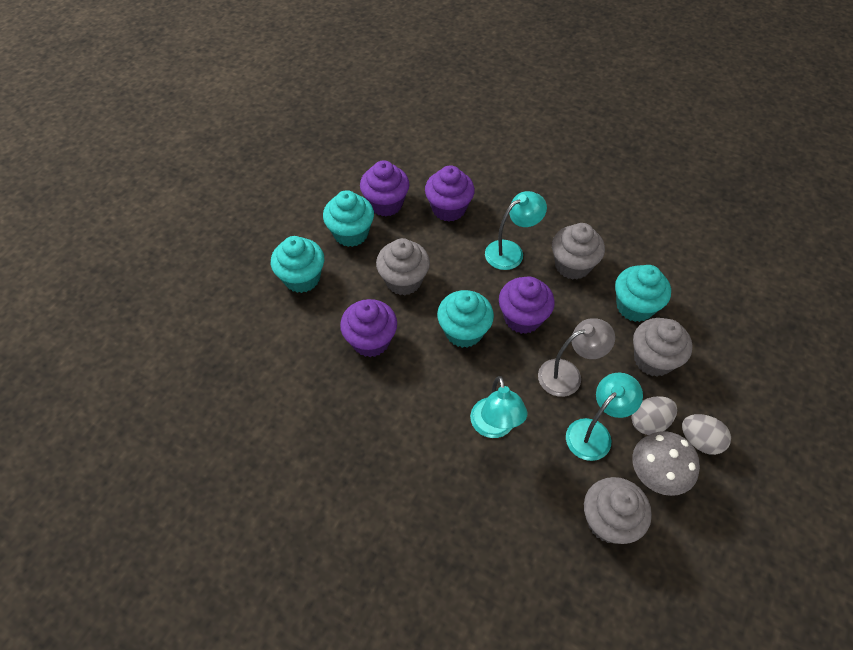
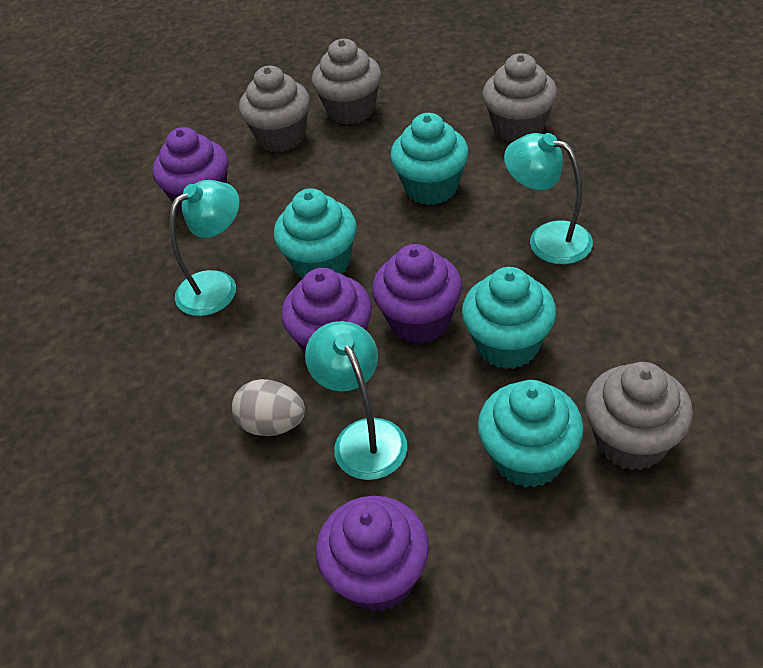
grey egg: [631,396,677,435] [682,414,731,455] = 2 -> [232,379,305,436] = 1
grey lamp: [538,318,615,397] = 1 -> none = 0
grey mushroom: [632,431,700,496] = 1 -> none = 0

